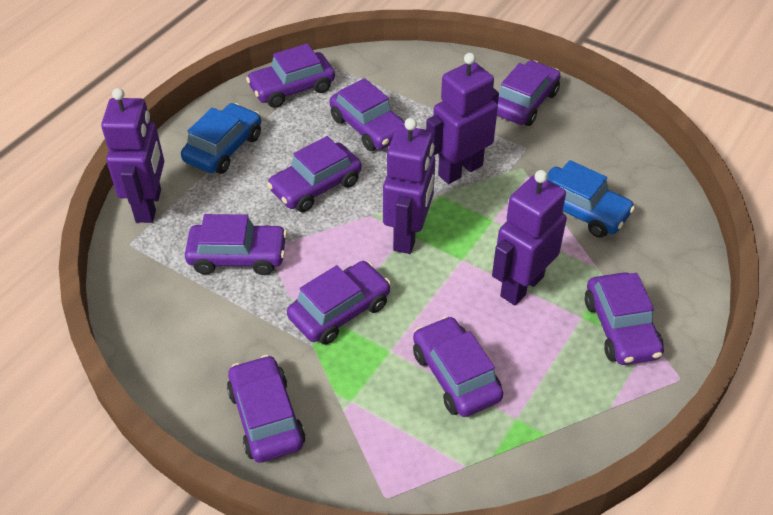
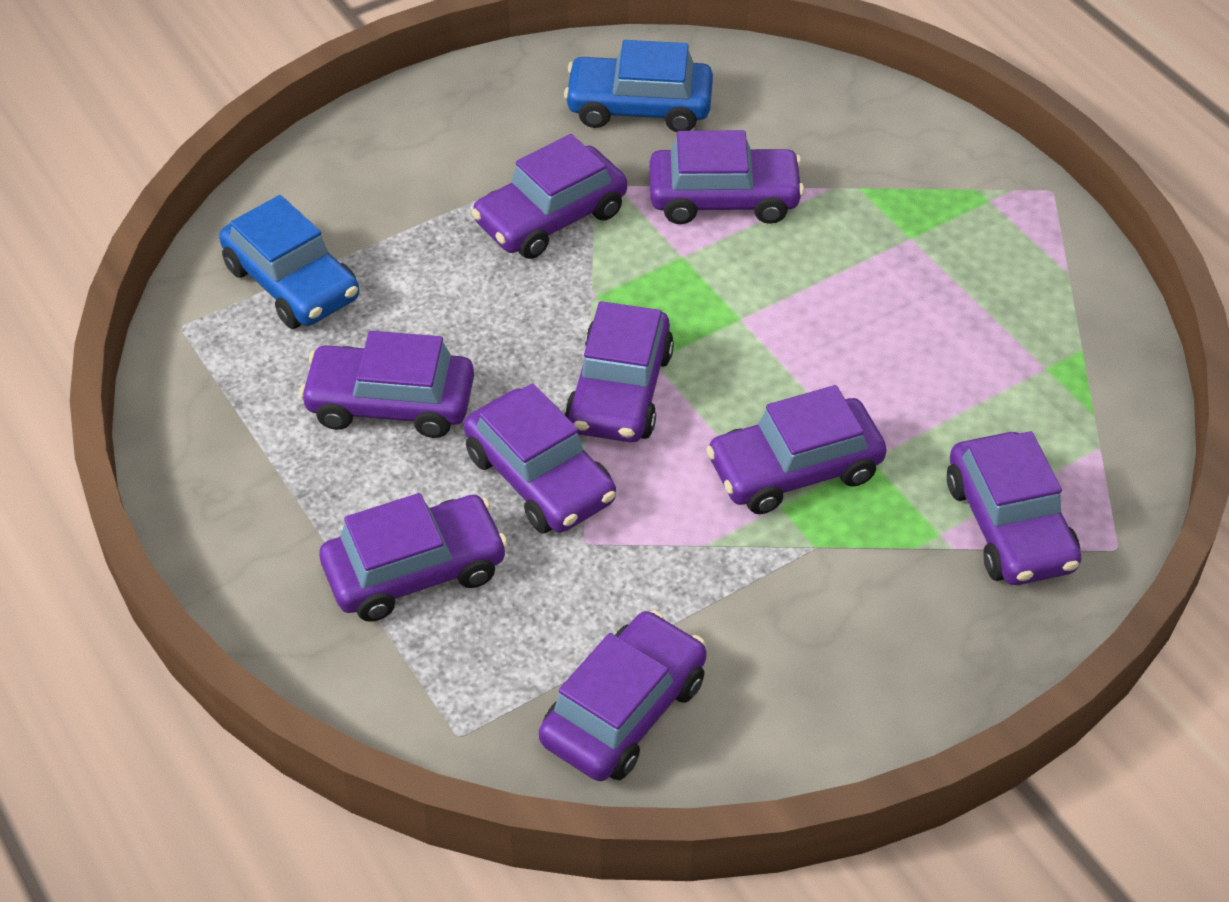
purple robot: [101,88,164,223] [383,118,435,254] [426,53,499,184] [492,170,567,305] = 4 -> none = 0

